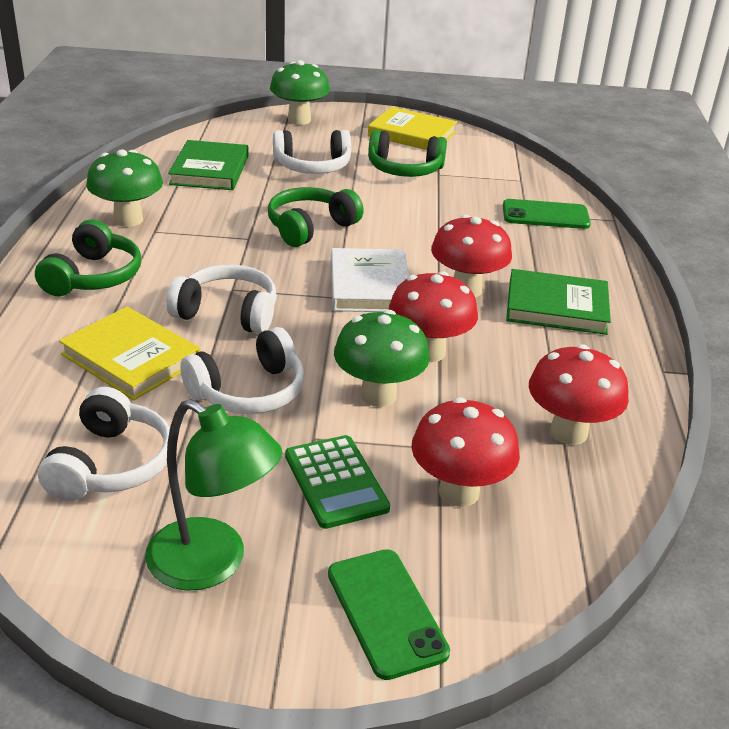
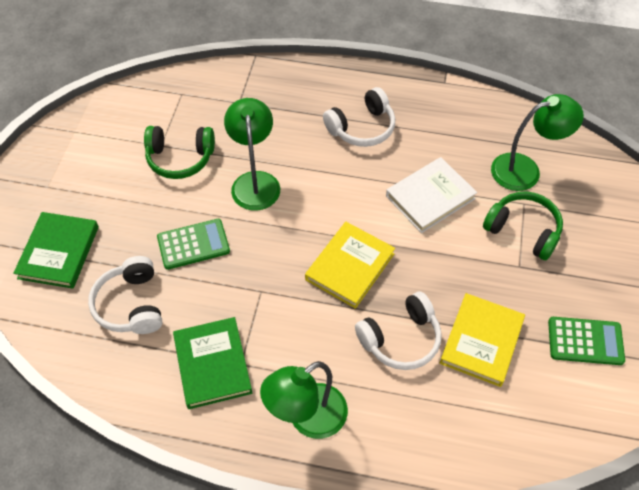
green calculator: [285,435,390,529] = 1 -> [157,219,230,270] [548,317,625,365] = 2
green headphones: [35,219,141,296] [268,187,364,247] [368,130,447,177] = 3 -> [144,126,215,179] [483,191,563,260] = 2
green lamp: [145,399,282,591] = 1 -> [224,98,280,211] [260,361,348,439] [491,94,584,191] = 3
green mushroom: [86,149,163,227] [270,60,330,125] [334,310,430,407] = 3 -> none = 0
green phone: [328,549,450,680] [503,199,591,229] = 2 -> none = 0
red mushroom: [389,271,478,362] [411,397,520,507] [431,215,512,297] [529,344,629,445] = 4 -> none = 0
white headphones: [38,387,170,501] [166,264,277,334] [180,327,304,414] [273,130,351,174] = 4 -> [88,256,162,334] [323,87,395,147] [355,292,442,370] = 3

